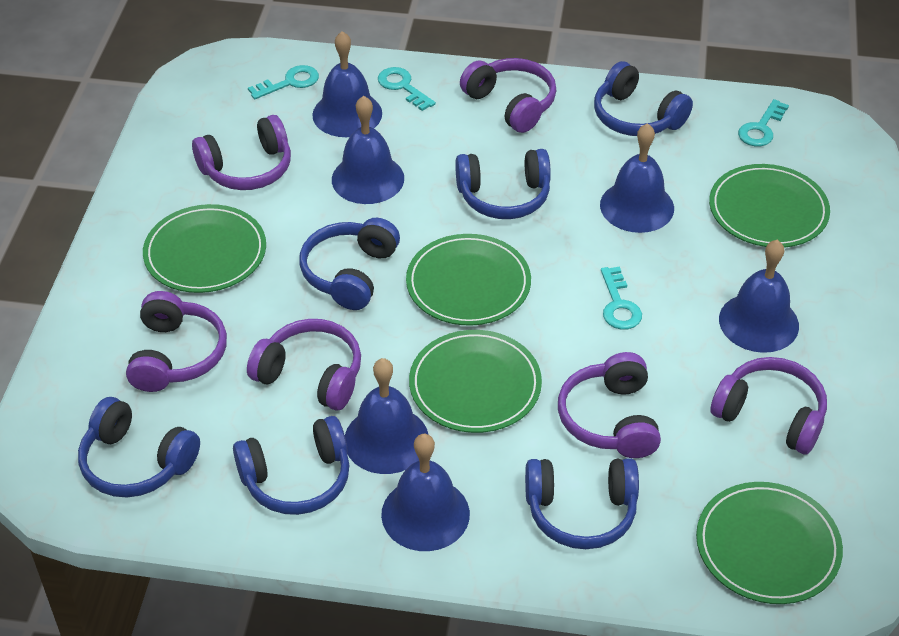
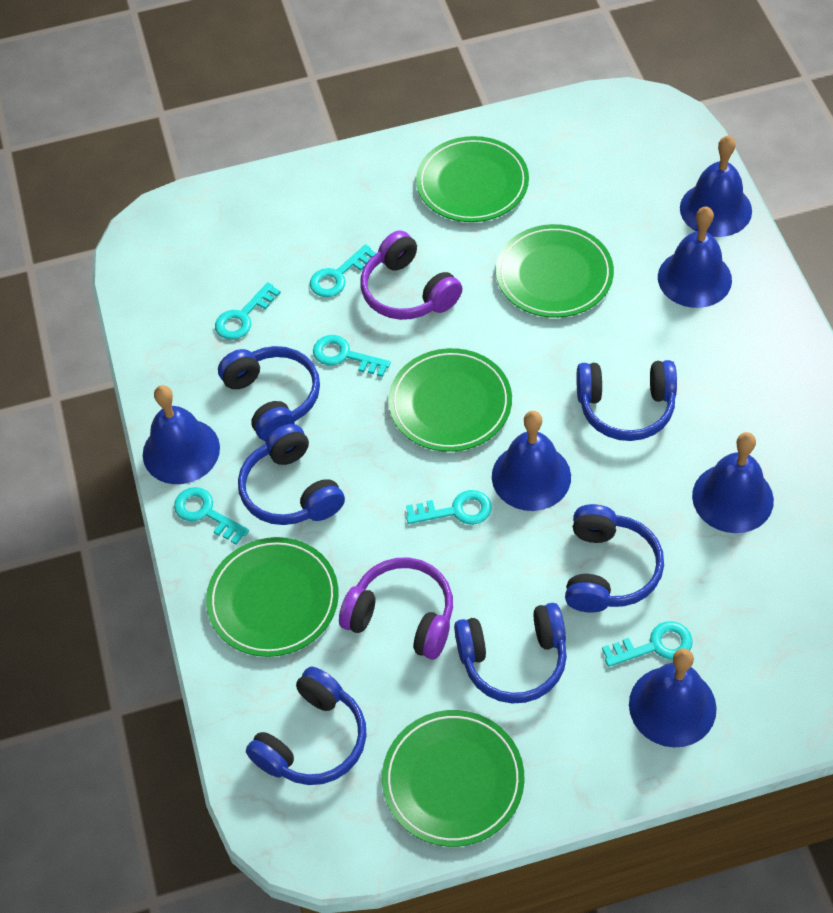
purple headphones: [126,291,227,392] [192,115,291,190] [247,319,361,410] [460,58,557,133] [558,352,661,458] [710,357,827,454] = 6 -> [339,557,453,659] [360,231,463,320] = 2
turquoise key: [248,65,319,99] [378,67,436,111] [601,267,642,330] [738,99,789,147] = 4 -> [174,487,249,545] [215,282,281,340] [310,244,376,297] [313,335,391,377] [406,490,492,525] [602,621,693,667] = 6

